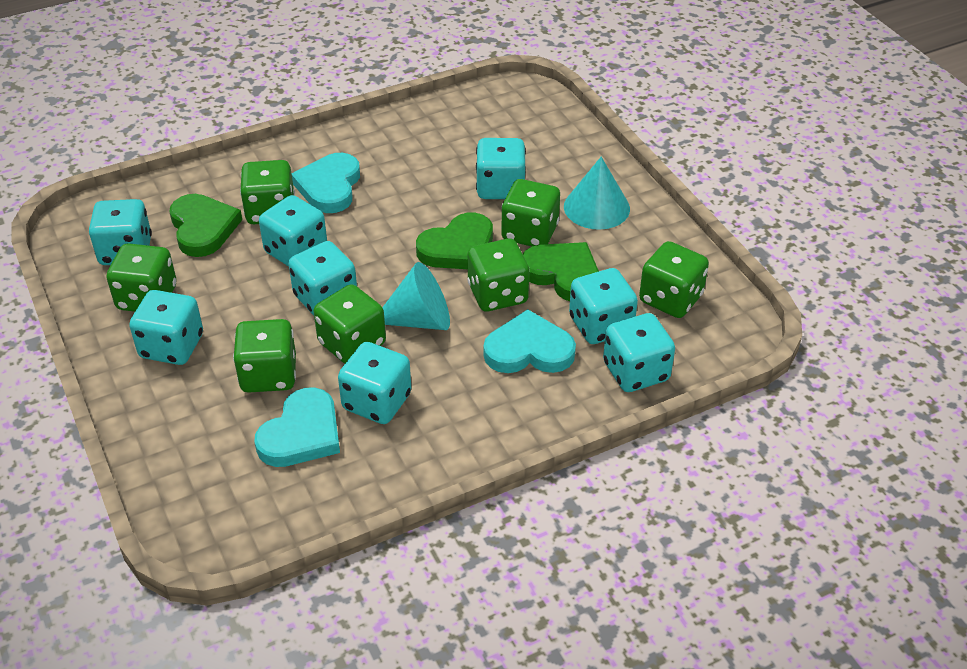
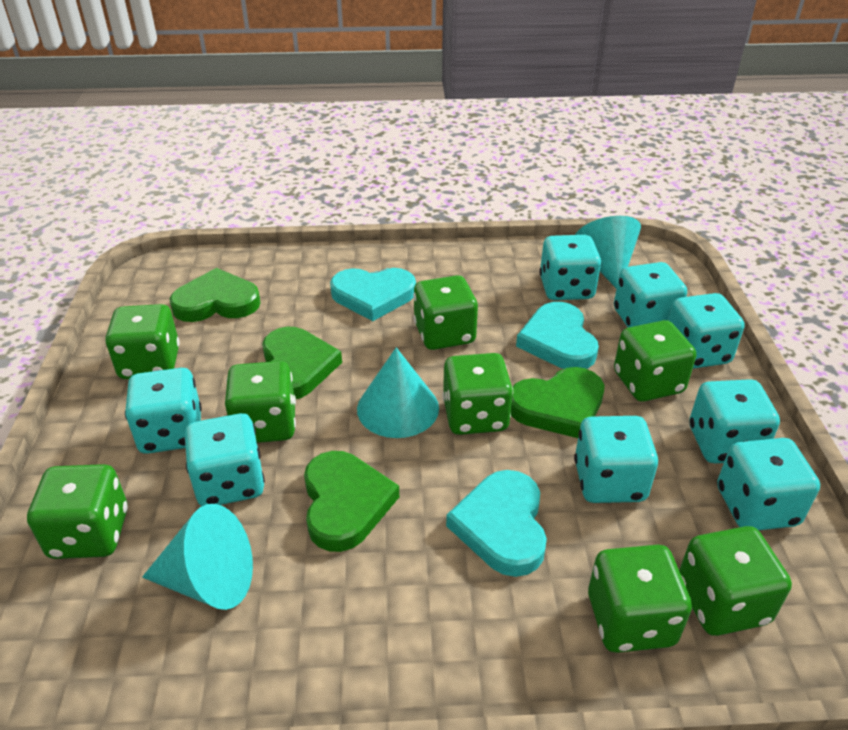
green dice: [107,243,177,312] [233,319,296,393] [240,160,295,224] [314,284,386,363] [467,239,530,311] [501,179,560,247] [639,241,709,318] = 7 -> [27,464,128,559] [105,304,180,379] [225,361,296,443] [413,275,478,350] [443,353,513,435] [588,545,692,653] [614,320,696,402] [679,526,792,636] = 8
green heart: [170,194,242,257] [416,212,493,269] [523,242,599,301] = 3 -> [170,268,261,322] [262,327,342,399] [304,451,399,552] [511,367,605,438] = 4
turquoise cone: [382,262,450,330] [564,157,630,230] = 2 -> [142,504,253,610] [357,347,439,438] [575,216,641,289] = 3

